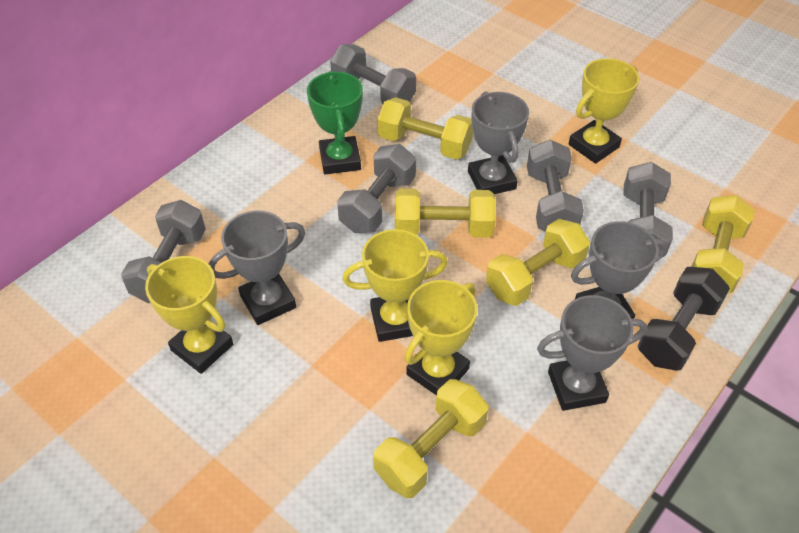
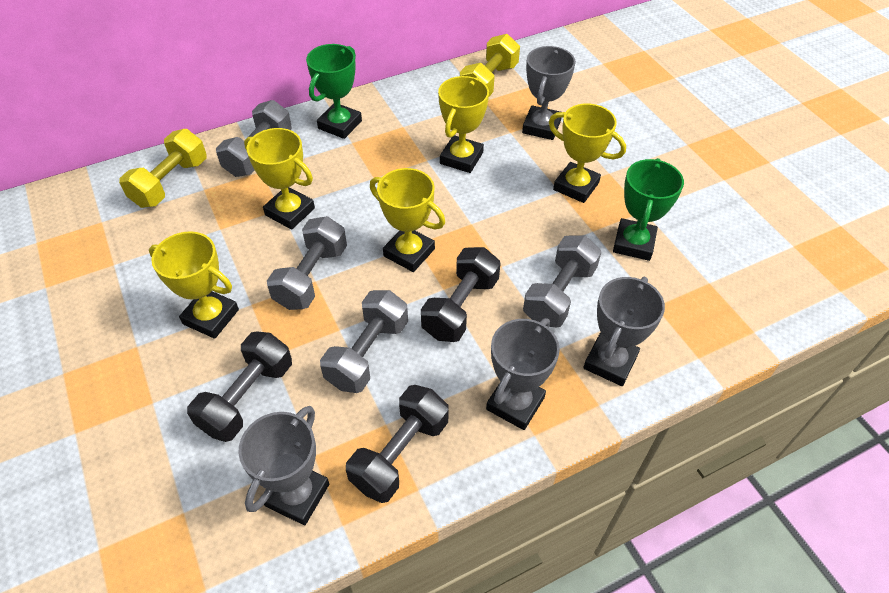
black dumbbell: [638,267,730,371] = 1 -> [187,331,292,442] [346,385,449,503] [421,247,501,342] = 3
green trophy: [307,71,363,175] = 1 -> [306,44,362,139] [613,158,684,261] = 2
grey dumbbell: [121,200,206,303] [330,44,416,104] [337,144,416,233] [527,140,584,232] [624,162,673,257] = 5 -> [216,100,292,177] [267,216,347,310] [320,290,408,393] [523,236,601,327] = 4
yellow dumbbell: [373,379,489,498] [378,97,473,159] [395,189,496,238] [486,219,590,306] [691,195,755,293] = 5 -> [119,129,207,208] [460,34,520,96] = 2
yellow trophy: [145,256,233,374] [342,229,448,342] [404,280,477,396] [569,58,639,164] = 4 -> [149,231,239,339] [244,128,315,229] [370,168,445,272] [438,76,489,173] [549,103,626,203] = 5

